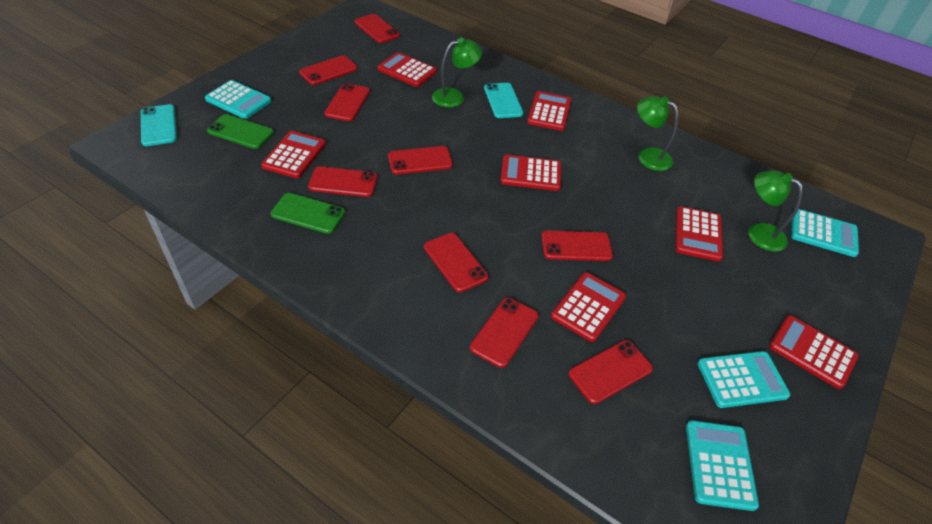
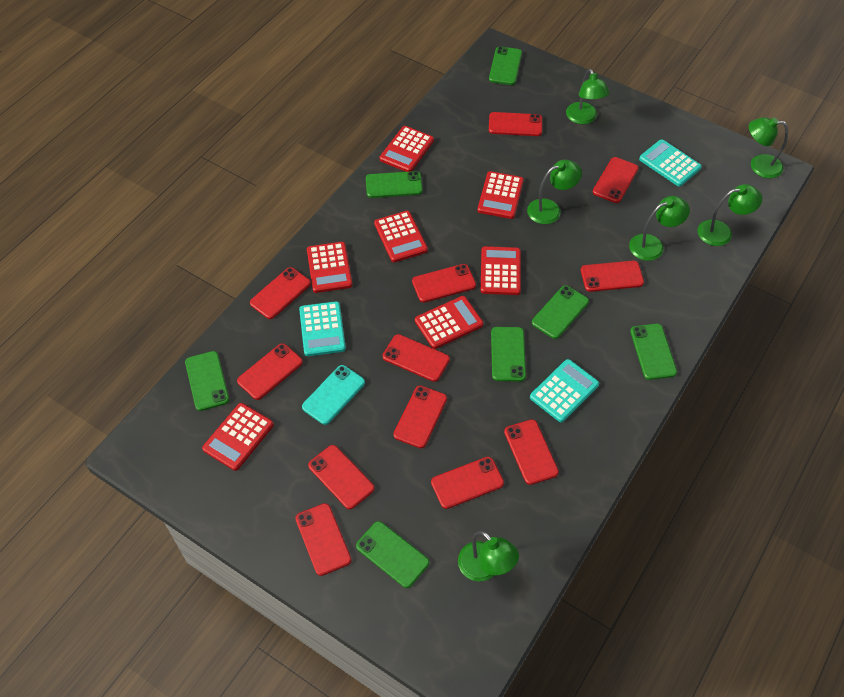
green lamp: [432,38,482,108] [637,96,678,171] [748,170,803,252] = 3 -> [458,531,519,582] [527,160,582,224] [566,69,610,124] [629,196,690,261] [698,184,762,246] [749,117,788,178] = 6
green phone: [207,114,274,149] [271,193,345,234] = 2 -> [185,351,229,411] [356,521,429,588] [366,171,423,198] [489,46,522,85] [491,327,526,381] [532,285,589,339] [630,324,677,380] = 7
red phone: [299,55,358,85] [308,166,377,197] [324,83,370,121] [355,14,400,43] [388,146,453,175] [424,233,488,292] [470,298,539,368] [541,230,613,261] [569,340,653,404] = 9 -> [237,343,303,400] [250,267,311,319] [295,503,351,576] [308,445,375,509] [383,334,450,382] [394,385,447,448] [412,264,476,303] [431,457,504,509] [489,112,542,136] [504,419,559,485] [581,261,644,292] [593,157,639,203] = 12
turquoise calculator: [205,80,271,119] [686,420,759,511] [698,351,791,408] [791,209,859,257] = 4 -> [299,301,346,356] [530,359,599,422] [639,139,702,187] = 3
turquoise phone: [141,104,177,146] [484,83,523,118] = 2 -> [302,365,365,425] = 1

